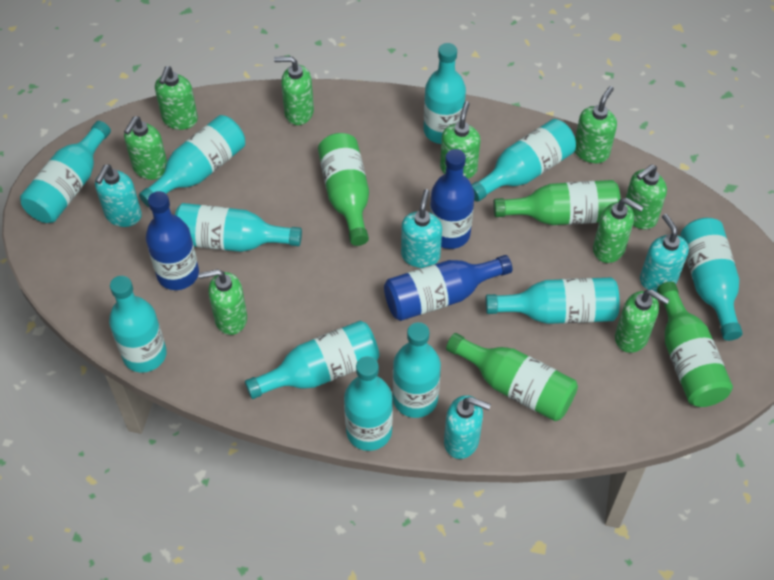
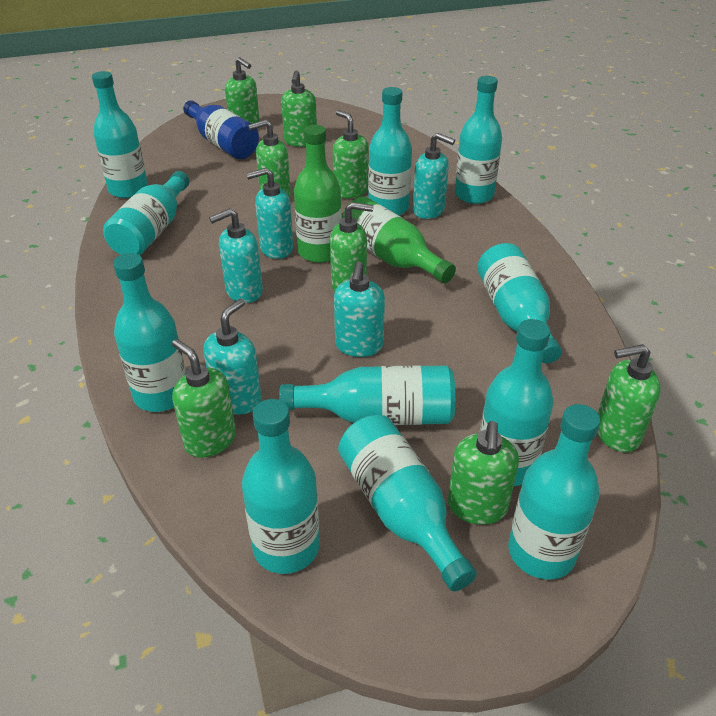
blue bottle: [146,191,199,290] [384,255,512,321] [430,149,475,249] = 3 -> [183,100,259,159] = 1
green bottle: [318,133,369,246] [446,333,578,421] [493,180,621,225] [657,282,733,407] = 4 -> [294,125,342,263] [342,196,456,283] = 2
green soap dispenser: [124,116,167,180] [155,66,198,130] [198,269,247,335] [274,56,314,125] [440,101,481,178] [575,86,617,163] [593,198,644,263] [615,289,670,353] [626,165,667,229] = 9 -> [172,339,236,458] [225,57,260,124] [248,119,291,198] [281,70,317,147] [330,202,374,292] [332,110,369,198] [448,421,519,525] [597,344,661,452] = 8
turquoise soap dispenser: [95,164,142,227] [401,189,442,268] [444,395,491,459] [640,214,689,292] = 4 -> [203,299,262,414] [209,208,263,303] [246,168,293,259] [334,261,385,357] [413,133,455,219] = 5

